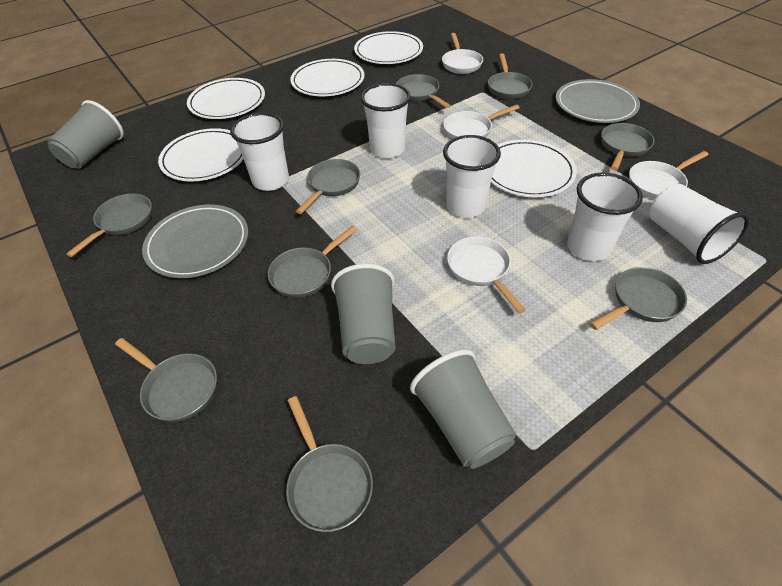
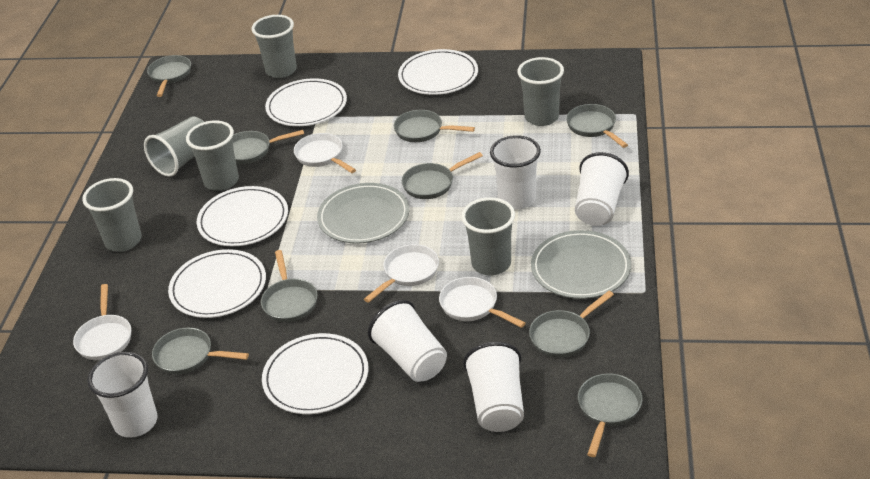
grey cup: [47,100,124,169] [331,264,395,364] [410,349,516,469] = 3 -> [83,178,142,252] [144,116,204,177] [186,120,239,191] [252,15,297,78] [461,197,515,275] [517,57,564,126] = 6

